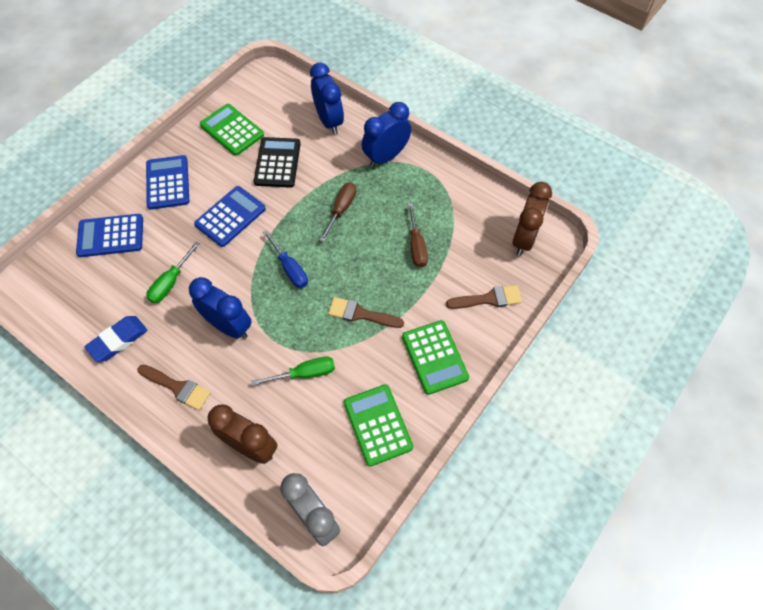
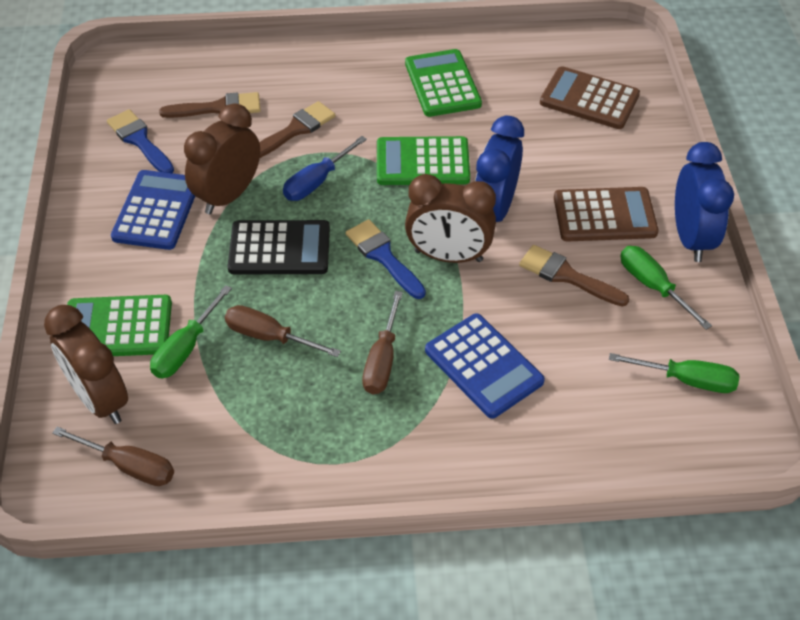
blue brush: none = 0 -> [107,109,174,173] [346,219,426,299] = 2
blue calculator: [76,214,143,257] [146,155,189,210] [194,186,266,247] = 3 -> [111,170,195,250] [425,313,545,419] = 2
blue clock: [189,277,252,339] [310,62,344,134] [362,102,411,167] = 3 -> [475,116,524,222] [675,142,734,262] = 2
blue eraser: [84,316,148,362] = 1 -> none = 0
brown calculator: none = 0 -> [540,66,640,129] [554,187,659,242] = 2
brown clock: [208,405,277,464] [512,182,552,256] = 2 -> [44,305,128,424] [184,103,260,214] [405,174,496,263] = 3
brown screwdriver: [320,182,356,242] [408,203,428,268] = 2 -> [52,427,174,486] [225,305,341,357] [362,291,403,394] = 3
green screwdriver: [146,242,200,303] [252,356,335,386] = 2 -> [150,285,232,378] [609,353,739,393] [621,246,712,330] = 3
grey clock: [280,473,340,547] = 1 -> none = 0

